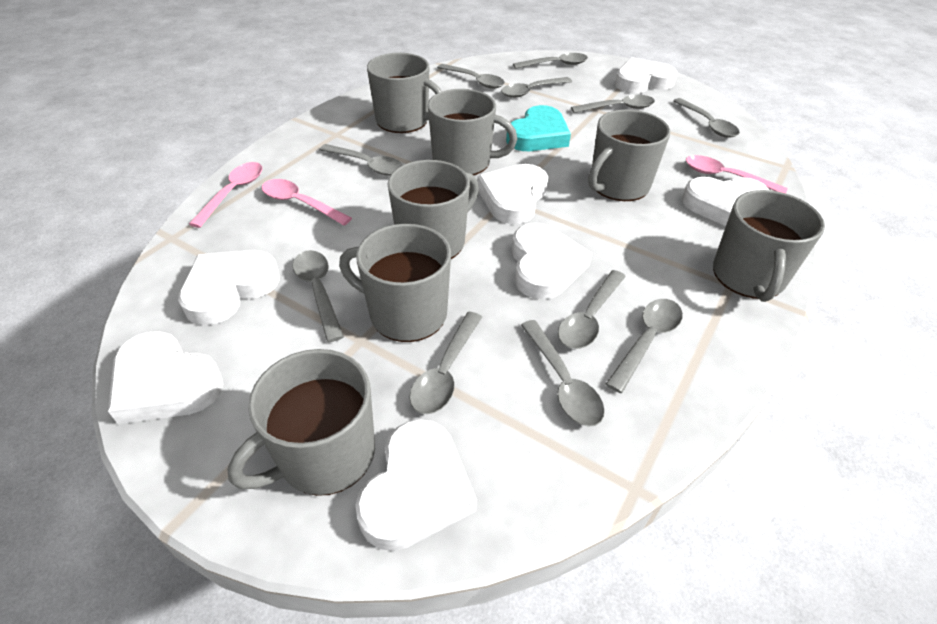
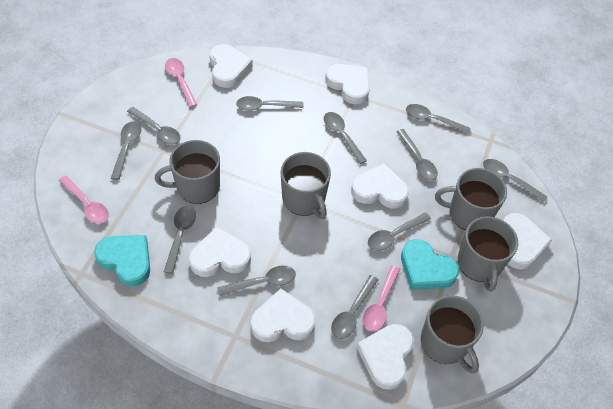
grey mug: [227,349,375,496] [339,224,451,342] [367,53,442,133] [387,160,479,259] [428,89,517,175] [588,110,670,201] [713,190,825,302] = 7 -> [155,140,220,204] [281,152,331,219] [421,295,484,374] [435,168,507,230] [458,216,518,292] = 5
turquoise heart: [506,105,571,151] = 1 -> [94,235,150,286] [401,239,459,290] = 2

